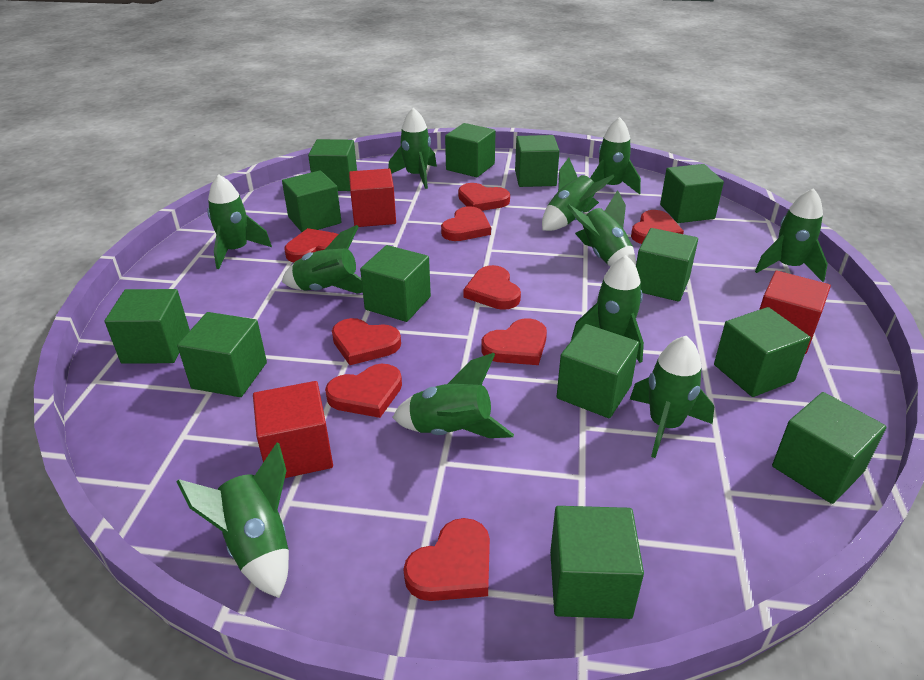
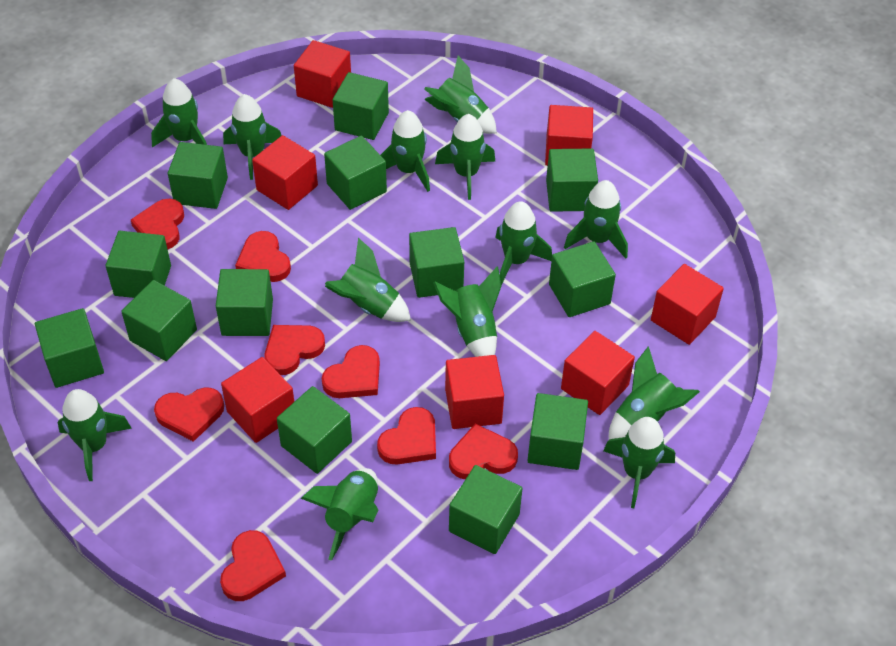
green rocket: [177,443,289,598] [207,174,272,269] [282,225,363,293] [388,108,437,189] [392,353,514,438] [542,158,614,231] [567,190,636,267] [571,255,644,363] [590,117,641,194] [630,336,714,458] [755,188,828,282] = 11 -> [57,389,132,481] [151,78,207,148] [223,94,282,180] [301,468,378,561] [325,238,411,322] [381,110,430,192] [424,56,497,134] [433,266,501,357] [435,114,495,200] [495,201,552,285] [564,180,628,259] [603,417,675,508] [609,346,700,439] = 13
red cube: [253,381,333,478] [349,169,396,227] [759,271,831,354] = 3 -> [221,357,294,443] [252,135,318,210] [294,40,351,108] [445,355,504,429] [545,105,593,166] [561,331,635,415] [651,264,724,345] = 7
red heart: [285,228,338,262] [325,364,402,418] [332,318,401,365] [403,518,490,601] [441,206,491,241] [458,183,510,211] [464,265,521,310] [481,318,547,365] [631,210,684,244] = 9 -> [131,198,184,249] [154,388,224,442] [220,530,286,601] [235,231,291,282] [264,325,325,375] [322,345,380,398] [377,407,436,465] [449,424,518,479] = 8

